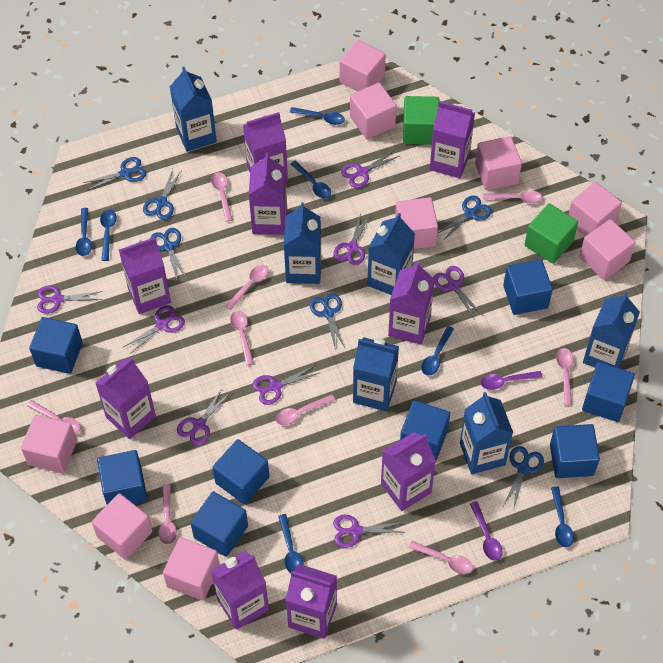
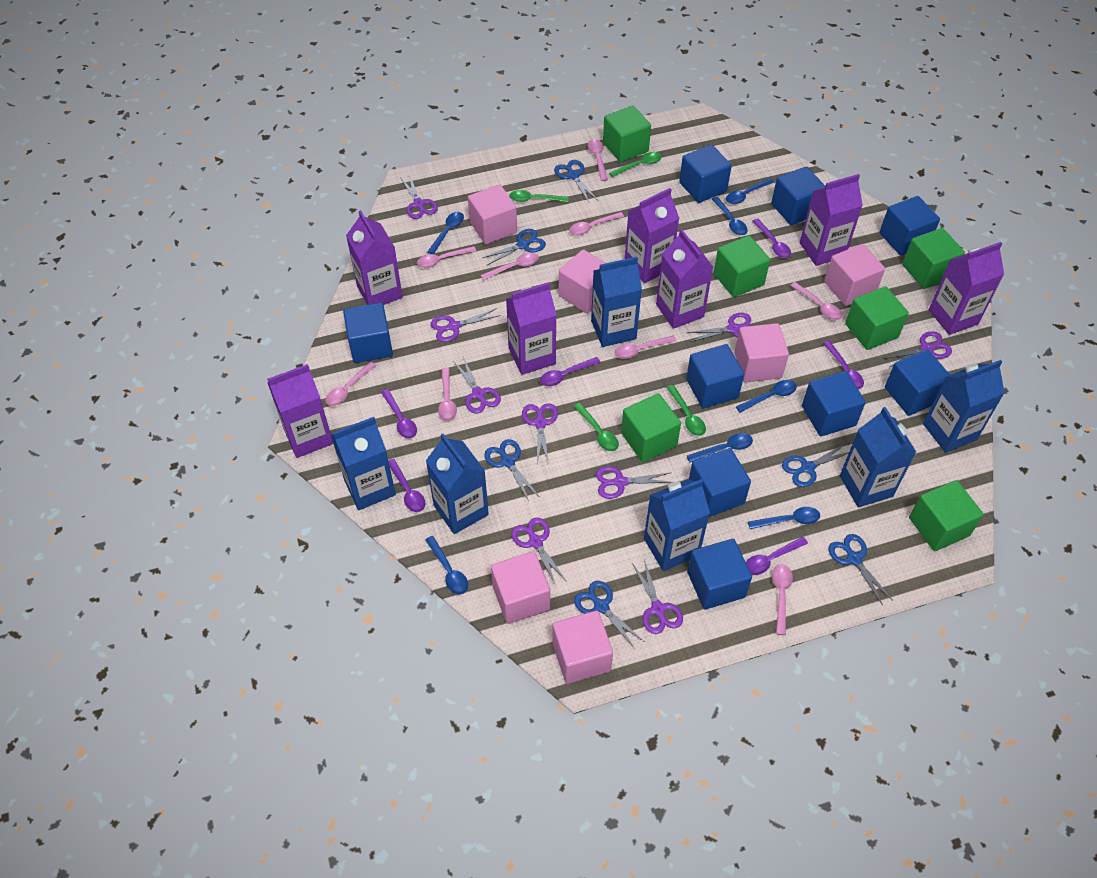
blue cube: [29,317,83,374] [97,450,147,504] [191,491,248,557] [212,439,269,504] [400,400,450,460] [503,259,553,315] [550,424,600,478] [582,362,635,422] = 8 -> [343,302,393,363] [679,144,732,203] [686,344,744,408] [687,539,752,610] [689,448,751,517] [771,166,825,225] [802,371,866,436] [880,196,940,256] [885,349,950,416] = 9
green cube: [403,96,440,145] [525,203,578,264] = 2 -> [603,105,651,162] [621,393,681,462] [713,235,770,297] [845,286,909,350] [902,228,965,289] [909,480,984,551] = 6
green spoon: none = 0 -> [509,190,568,202] [573,403,619,451] [609,152,662,177] [667,385,706,436] = 4
pink cube: [21,415,77,474] [92,493,153,560] [163,537,220,601] [340,40,386,92] [350,83,397,139] [395,197,438,249] [475,136,522,190] [568,182,622,236] [580,219,635,280] = 9 -> [468,184,517,244] [491,551,550,624] [552,611,613,684] [559,249,605,314] [734,323,789,383] [824,244,885,306] = 6
purple carton: [95,357,156,439] [119,237,171,314] [211,550,269,630] [243,112,288,181] [249,153,287,235] [286,564,337,639] [381,432,436,511] [388,261,435,345] [430,101,475,178] = 9 -> [267,364,333,458] [346,210,403,305] [506,282,557,375] [625,188,680,283] [656,229,713,329] [799,174,863,266] [929,242,1004,335] = 7
purple scissors: [37,286,103,314] [124,305,185,355] [177,387,231,445] [253,365,319,405] [333,213,370,265] [333,515,404,548] [341,150,399,188] [433,266,482,320] = 8 -> [400,174,438,219] [431,308,500,342] [453,357,501,414] [511,518,567,586] [522,403,558,464] [596,466,673,499] [632,560,683,634] [687,313,751,342] [883,331,952,367] = 9
purple spoon: [470,501,503,561] [481,371,543,390] = 2 -> [381,389,417,439] [388,459,426,512] [540,357,601,386] [746,537,808,575] [753,219,791,258] [823,340,864,389] = 6

